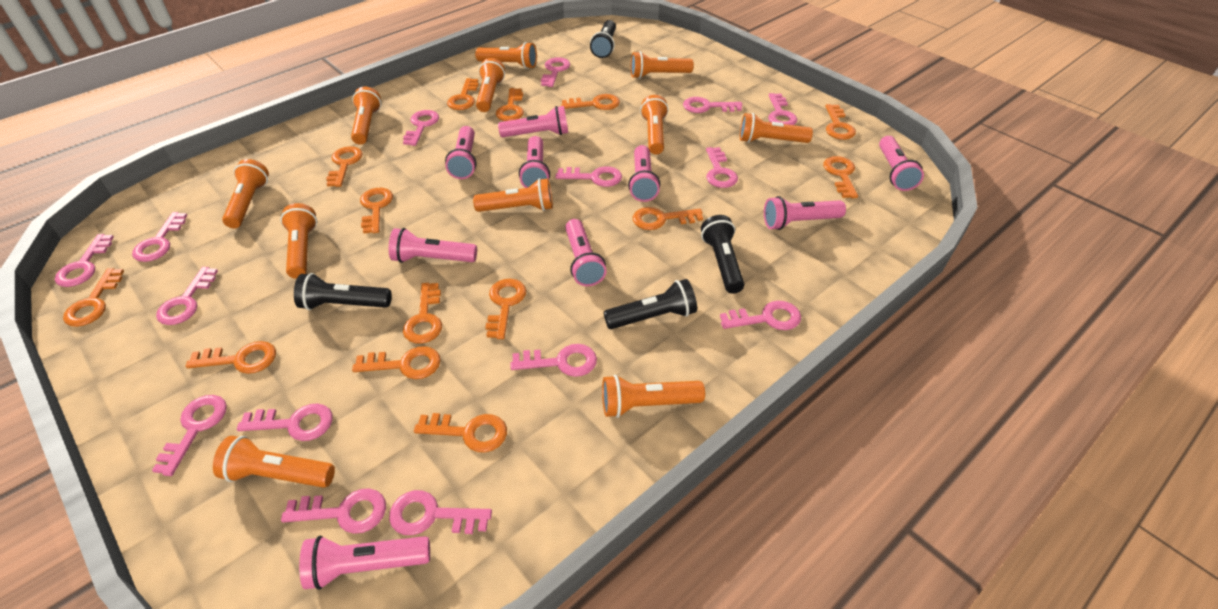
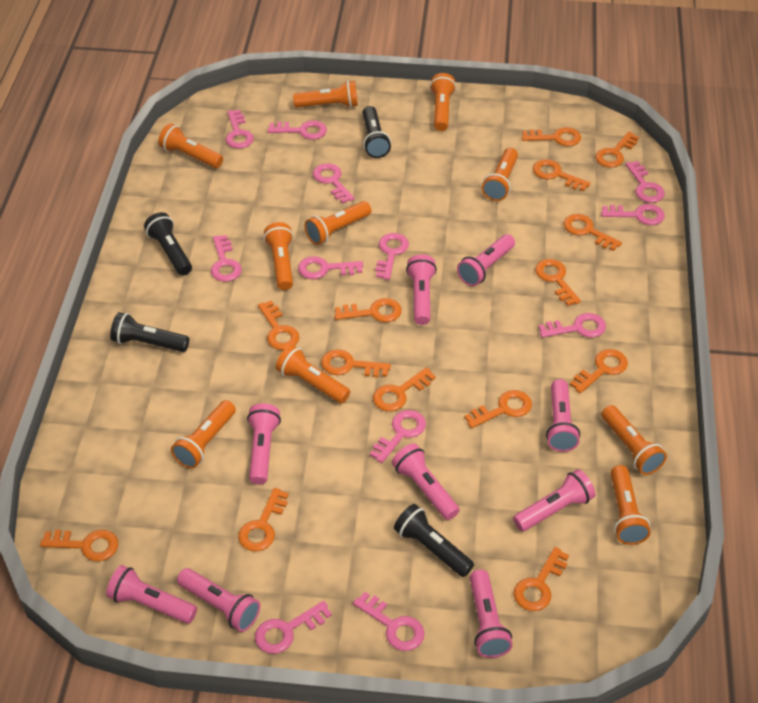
orange flashlight: [213,436,335,488] [222,159,269,228] [280,203,317,279] [351,87,381,145] [473,178,553,212] [475,42,537,69] [476,58,505,112] [602,375,705,418] [631,51,694,79] [640,95,669,154] [740,113,813,143] = 11 -> [158,123,223,168] [171,400,236,469] [264,222,293,290] [276,345,350,403] [293,81,358,108] [304,201,371,245] [429,73,456,131] [482,148,518,201] [601,405,667,475] [610,465,651,545] = 10
pink key: [55,234,114,287] [132,212,187,262] [152,395,227,476] [156,267,218,325] [237,404,332,441] [281,488,386,534] [389,490,492,535] [403,110,439,146] [510,344,597,377] [541,57,570,87] [555,166,622,187] [683,97,742,113] [706,147,738,188] [720,301,801,330] [768,93,797,125] = 15 -> [211,235,242,282] [226,110,254,149] [255,601,332,654] [268,121,327,139] [298,256,363,279] [313,163,355,203] [353,592,425,651] [370,410,426,463] [375,233,409,280] [539,313,606,338] [601,204,665,225] [625,161,665,203] = 12

